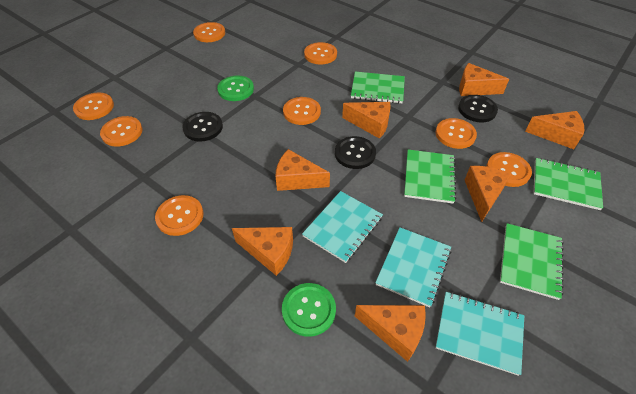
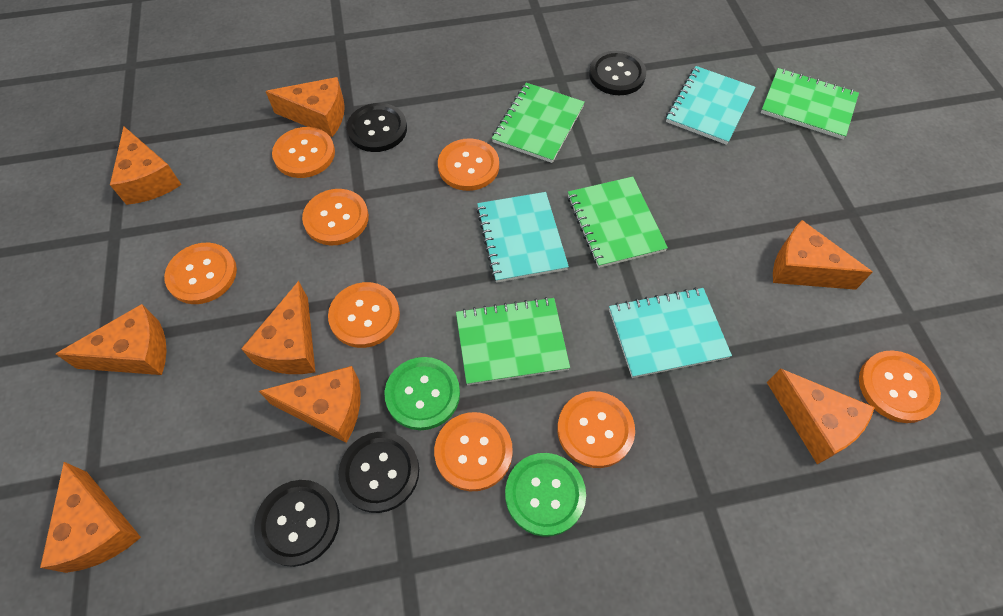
black button: [182,112,223,142] [335,136,376,169] [458,95,498,123] = 3 -> [254,480,340,567] [338,432,419,513] [347,103,407,152] [589,51,646,95] = 4
orange cheese: [232,227,293,276] [275,149,330,191] [342,102,391,139] [355,305,426,362] [459,63,509,96] [465,166,511,222] [525,111,584,149] = 7 -> [40,462,141,573] [56,304,166,375] [110,126,182,205] [241,281,315,374] [259,366,361,443] [266,77,345,137] [767,368,875,464] [773,220,873,290] = 8

